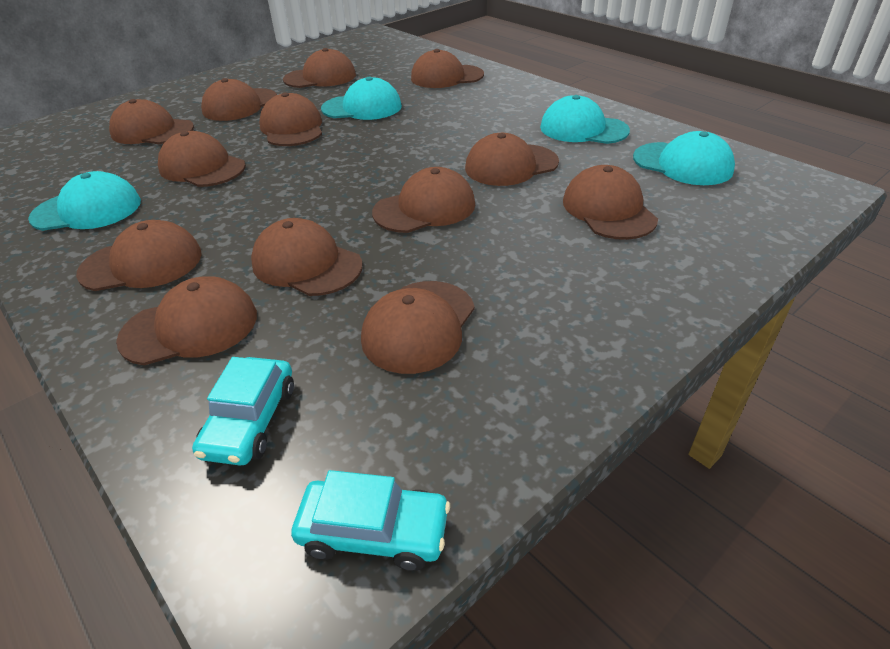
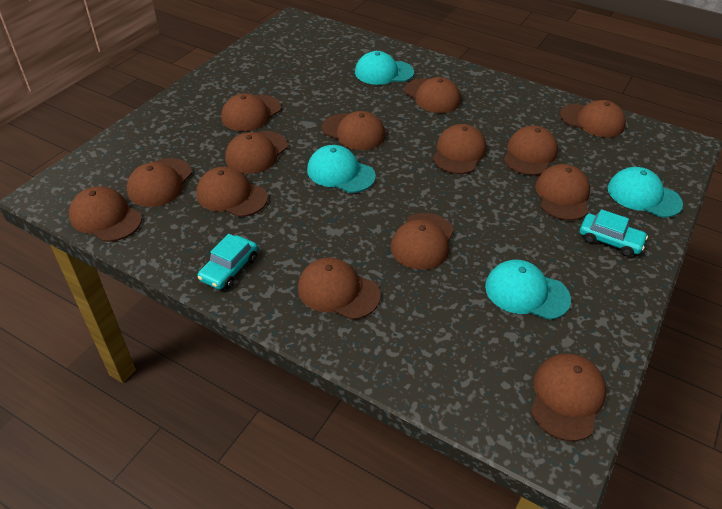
brown cap: [76,220,202,291] [109,99,194,144] [116,276,257,365] [158,131,246,187] [201,78,277,121] [251,218,362,296] [259,92,322,146] [283,48,356,88] [361,281,475,374] [372,167,475,233] [411,49,484,88] [465,133,559,186] [563,165,658,240] = 13 -> [69,186,142,242] [127,158,192,207] [196,167,268,217] [221,93,281,131] [225,131,288,174] [298,257,380,320] [322,111,386,150] [391,213,454,270] [404,77,461,113] [432,124,487,174] [503,126,558,175] [530,354,606,441] [535,164,590,220] [560,100,626,138] = 14

